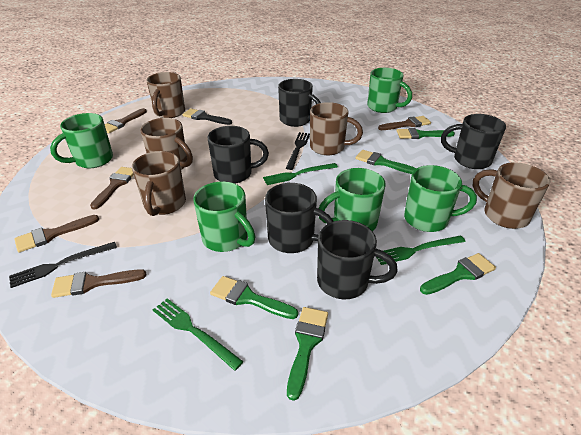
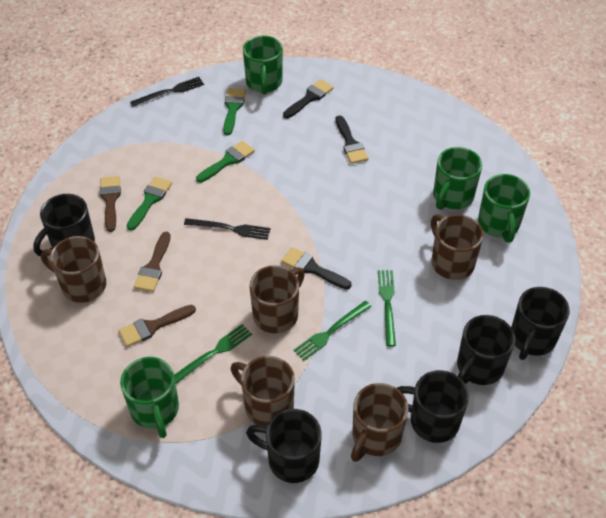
black brush: [182,108,232,125] = 1 -> [281,247,352,289] [283,79,334,118] [336,116,369,164] = 3
brown brush: [14,215,99,252] [51,269,146,298] [90,167,134,210] [105,108,147,133] [378,116,431,130] = 5 -> [100,176,121,232] [119,305,196,347] [134,232,170,292] = 3
green brush: [210,276,298,319] [287,307,328,401] [356,150,416,174] [397,128,455,139] [420,253,496,295] = 5 -> [127,176,172,231] [196,141,255,183] [223,88,246,135] = 3
green mug: [50,113,113,168] [193,181,256,252] [319,168,385,231] [367,68,412,113] [404,165,477,232] = 5 -> [120,357,179,438] [243,36,283,94] [433,147,482,210] [478,174,530,242] = 4

